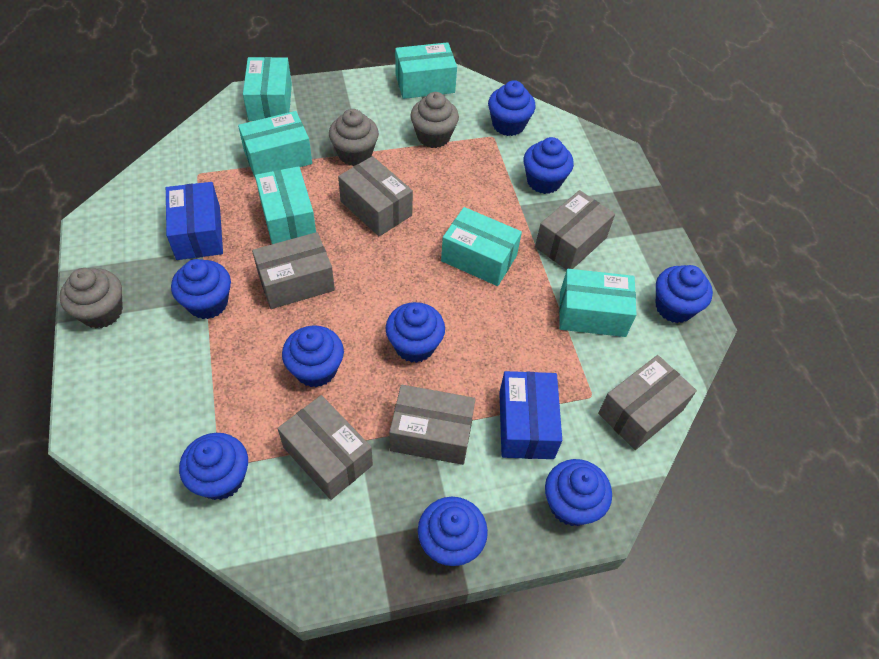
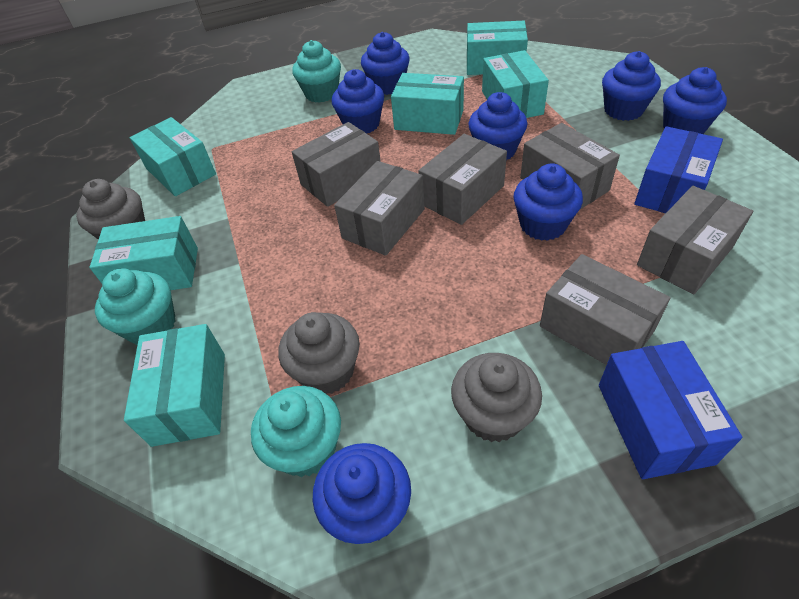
blue cupcake: [171,259,231,319] [179,433,248,500] [282,325,344,387] [386,302,445,363] [418,497,488,566] [488,80,536,136] [523,137,574,194] [545,459,612,526] [656,265,713,323] = 9 -> [313,443,411,544] [332,69,384,134] [361,32,410,95] [468,92,527,161] [513,163,583,241] [602,51,661,121] [663,67,727,134] = 7
turquoise cupcake: none = 0 -> [95,269,176,345] [251,386,341,477] [292,40,341,103] = 3

